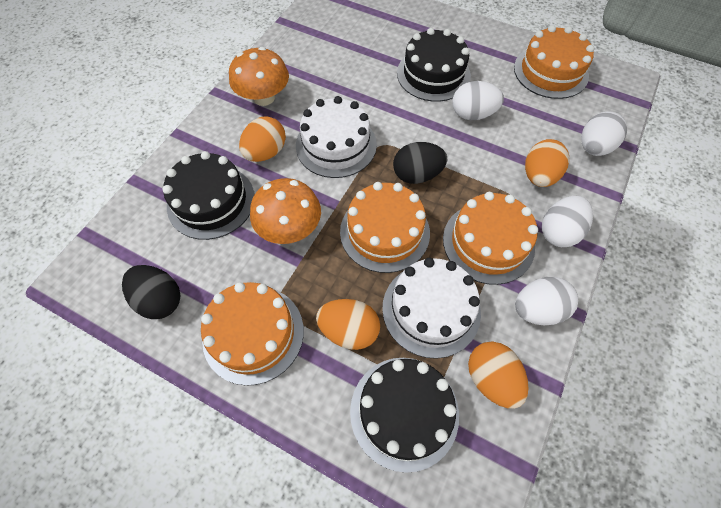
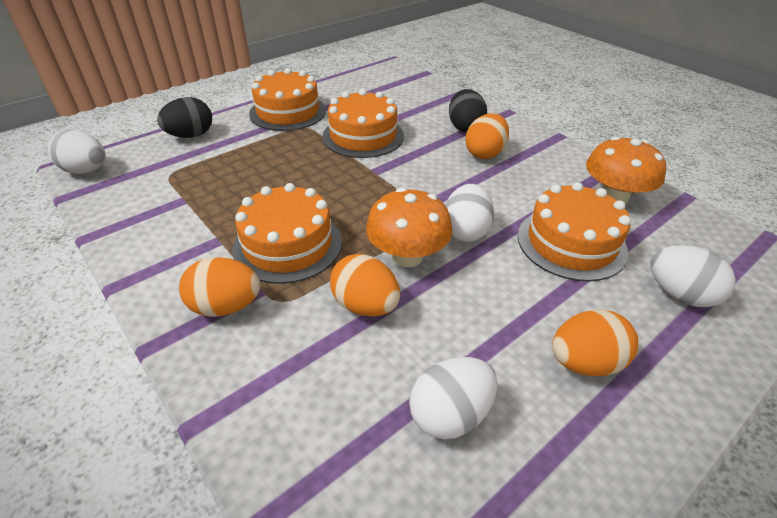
black cake: [163,151,255,240] [350,358,459,473] [397,28,471,102] = 3 -> none = 0
white cake: [296,96,377,178] [382,258,481,359] = 2 -> none = 0

